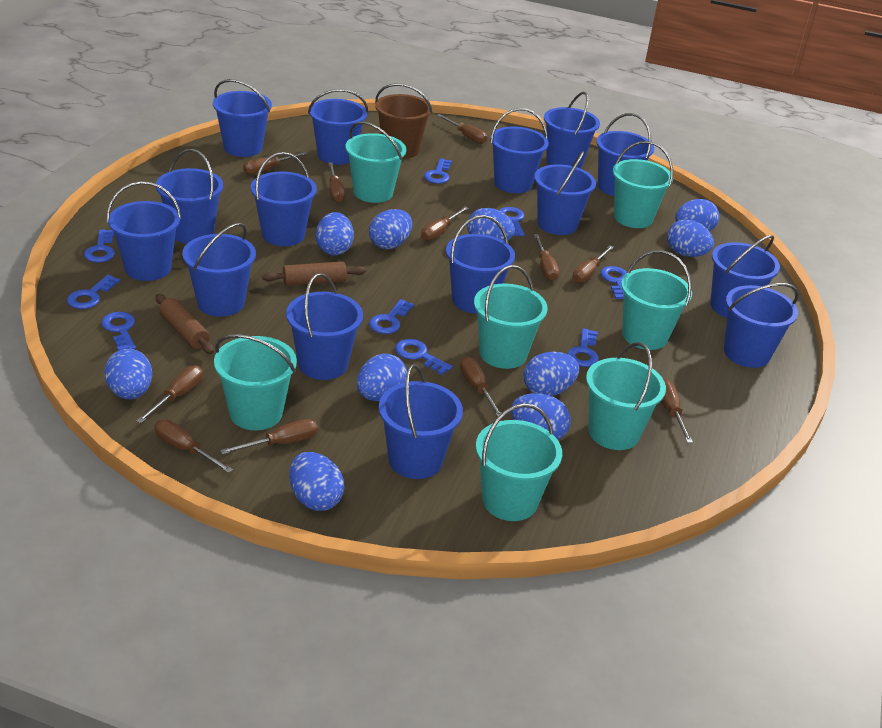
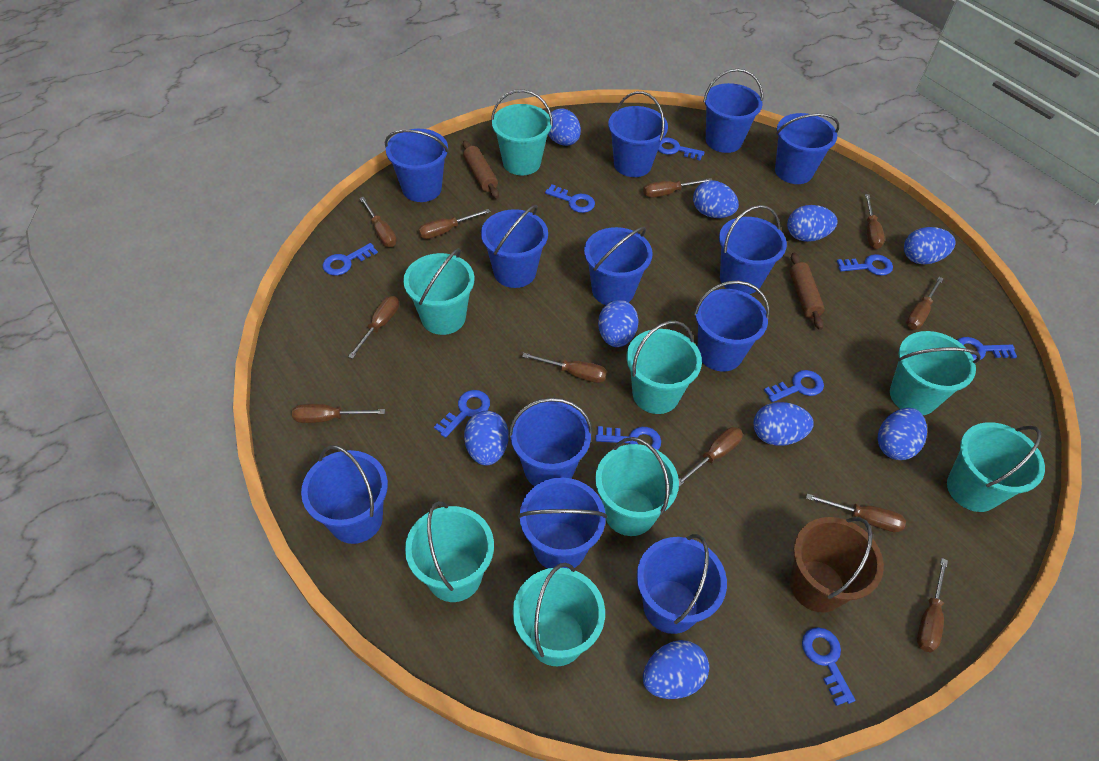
blue bucket: [107,181,181,281] [156,149,223,244] [182,223,256,317] [213,79,272,157] [251,152,317,246] [286,273,363,380] [308,89,368,165] [379,364,463,479] [446,215,515,313] [490,108,549,193] [534,151,596,235] [544,92,600,169] [596,113,654,196] [710,235,780,318] [724,283,799,368] = 15 -> [301,445,388,544] [385,129,449,202] [481,205,548,288] [509,398,592,486] [518,478,607,569] [584,227,653,305] [608,91,668,177] [637,534,727,634] [694,281,770,371] [703,68,763,153] [719,205,787,294] [775,113,839,184] = 12
blue egg: [104,349,152,399] [289,452,344,511] [316,212,354,256] [357,354,407,401] [369,209,412,249] [467,208,515,241] [511,393,571,440] [524,352,579,396] [667,219,714,257] [675,199,719,232] = 10 -> [464,411,509,466] [548,108,581,146] [598,300,639,347] [643,640,709,699] [693,180,739,218] [754,402,814,446] [787,205,837,242] [878,408,927,460] [904,227,956,265] = 9
turquoise bucket: [214,334,297,430] [345,121,406,203] [474,265,548,369] [476,403,562,521] [586,342,666,450] [613,141,673,228] [621,250,692,350] = 7 -> [403,248,474,335] [405,501,494,602] [491,89,553,175] [513,563,605,666] [595,437,679,536] [626,321,702,414] [890,331,981,415] [947,422,1045,512] = 8

